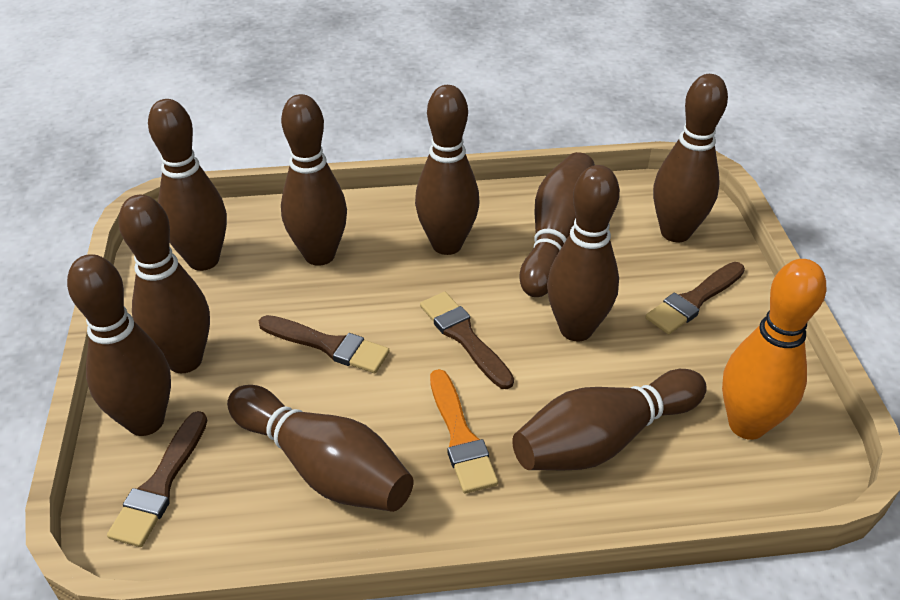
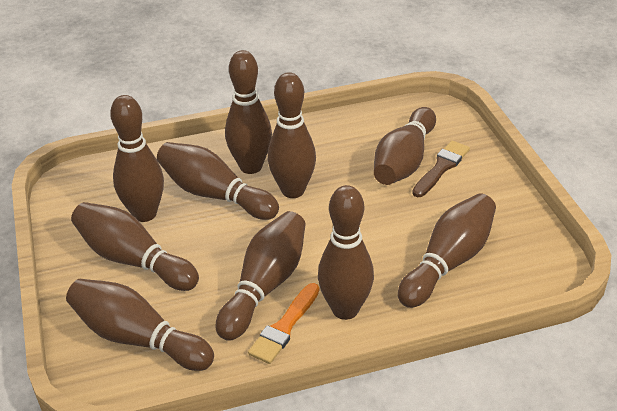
brown brush: [107,411,207,547] [259,315,390,373] [420,292,514,389] [646,262,745,334] = 4 -> [412,141,470,197] = 1
orange bowling pin: [722,259,826,440] = 1 -> none = 0

